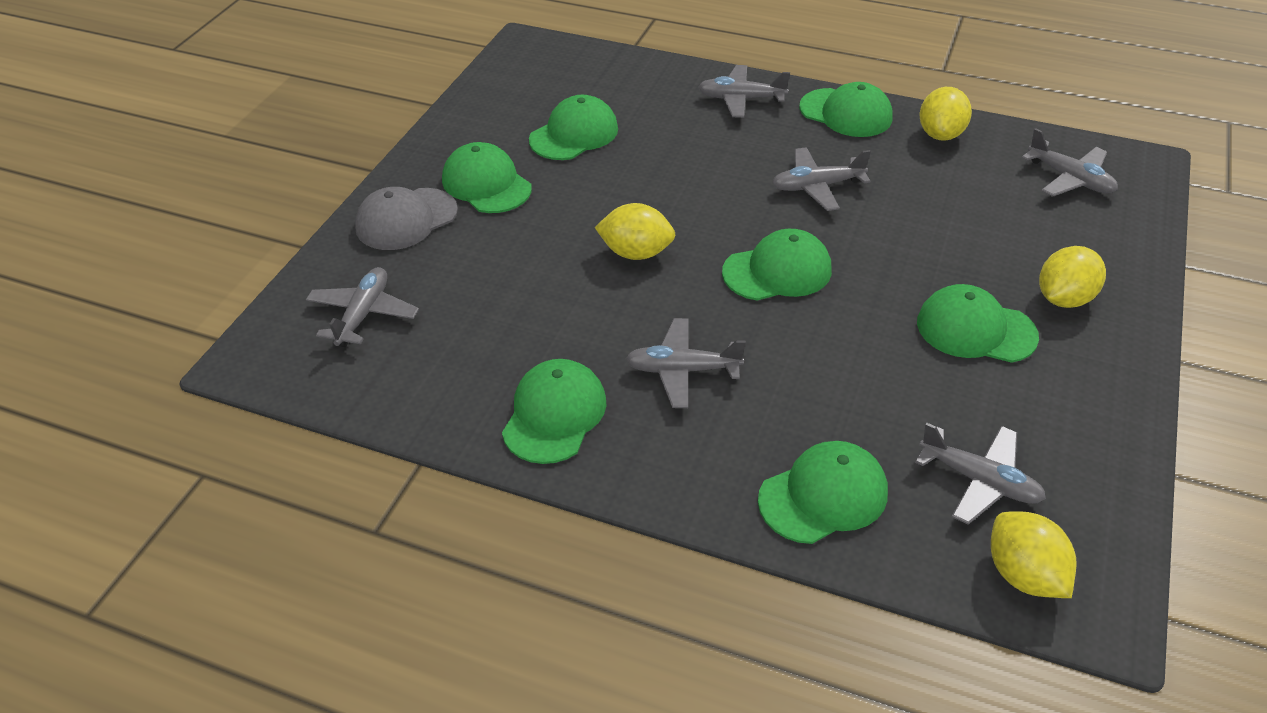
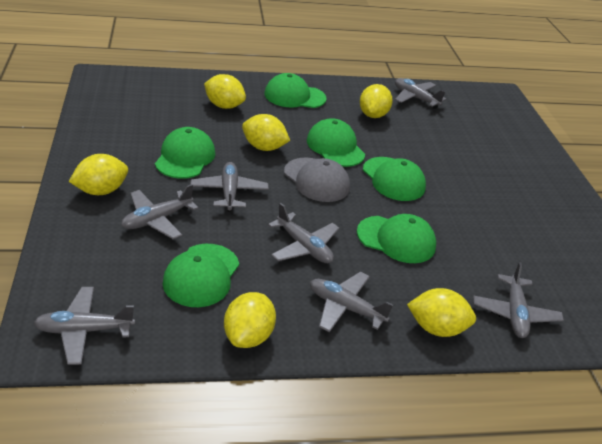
green cap: [442,142,532,213] [502,359,607,464] [529,95,618,160] [722,229,832,300] [758,441,888,544] [799,82,892,137] [917,284,1039,363] = 7 -> [155,127,216,179] [163,244,239,307] [264,73,327,108] [307,118,365,167] [357,214,436,263] [363,157,426,201] = 6
grey plane: [306,267,419,347] [626,318,746,408] [698,65,790,118] [772,147,871,211] [915,423,1046,525] [1022,128,1118,197] = 6 -> [34,287,135,365] [121,184,198,239] [191,162,269,212] [268,203,339,263] [310,272,393,332] [395,78,446,109] [473,262,564,338] = 7
yellow lemon: [594,203,676,260] [919,87,972,141] [991,511,1077,598] [1039,246,1106,308] = 4 -> [69,154,128,195] [204,74,246,109] [224,292,276,348] [242,114,290,151] [360,84,393,118] [407,288,476,337] = 6

